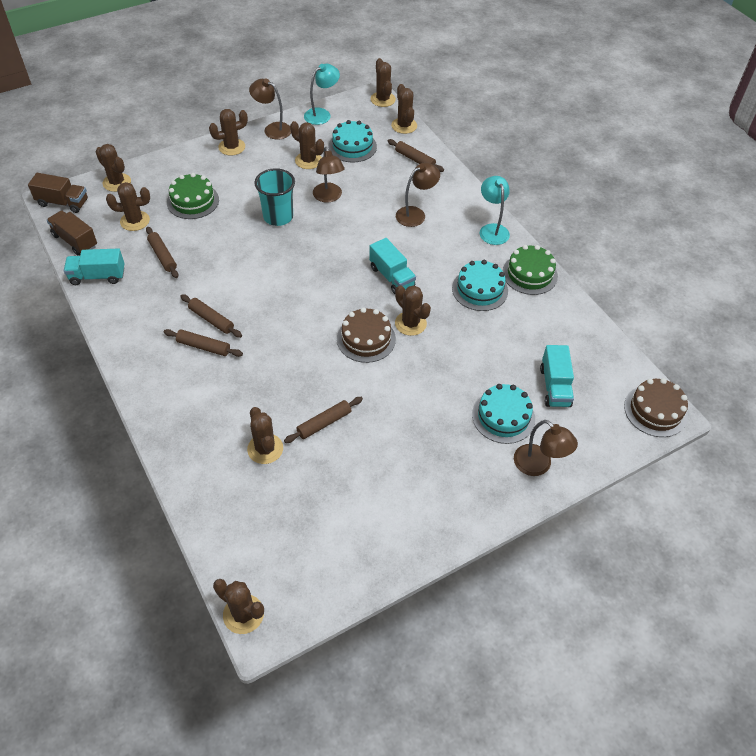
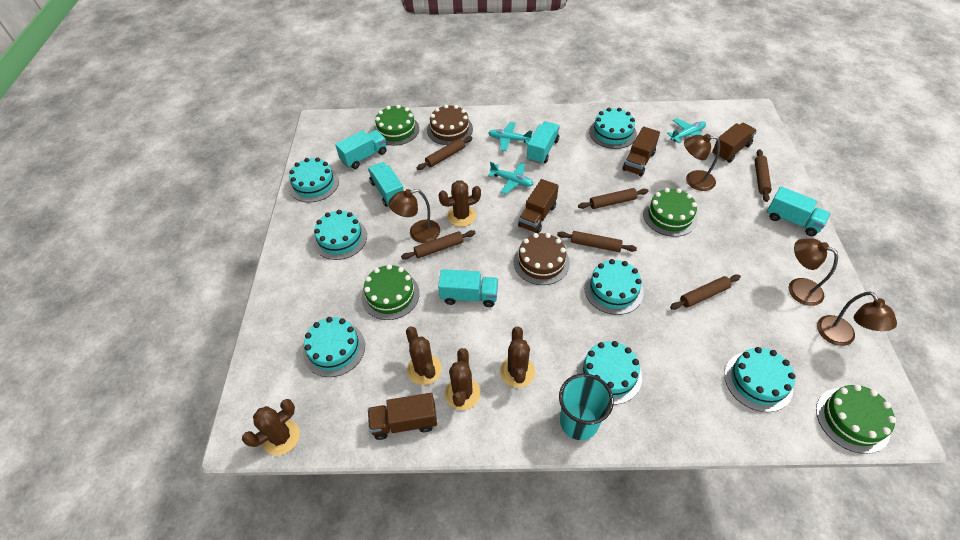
brown cactus: [96,144,131,192] [106,182,150,231] [209,109,248,156] [213,579,264,634] [247,407,283,464] [290,121,324,169] [371,58,396,107] [391,84,417,134] [395,285,431,336] = 9 -> [242,399,300,456] [406,327,442,385] [438,180,481,227] [445,348,481,410] [500,327,535,388] = 5
brown rolling pin: [146,227,178,278] [163,329,243,357] [180,294,242,338] [284,397,363,443] [388,139,444,172] = 5 -> [401,230,475,260] [417,136,472,170] [557,231,637,252] [578,188,649,209] [670,274,741,310] [755,149,772,202] = 6
brown truck: [28,173,88,213] [47,210,97,255] = 2 -> [368,393,437,440] [518,179,559,233] [622,126,660,177] [712,123,757,163] = 4
green cake: [167,173,219,219] [503,245,558,295] = 2 -> [362,264,420,320] [373,105,419,146] [643,188,698,237] [816,384,896,454] = 4
turquoise cake: [328,120,377,163] [452,260,508,311] [472,384,535,444] = 3 -> [289,158,339,203] [303,317,365,377] [313,210,367,260] [577,341,642,405] [584,259,644,315] [589,108,637,149] [724,347,795,412] = 7
turquoise lamp: [304,64,340,125] [479,176,510,245] = 2 -> none = 0
turquoise plane: none = 0 -> [488,122,532,151] [488,162,533,194] [667,118,706,143] = 3
turquoise truck: [64,248,125,285] [369,238,416,294] [540,345,574,407] = 3 -> [335,130,387,169] [368,162,404,207] [438,269,498,307] [527,121,560,164] [767,186,830,236] = 5

